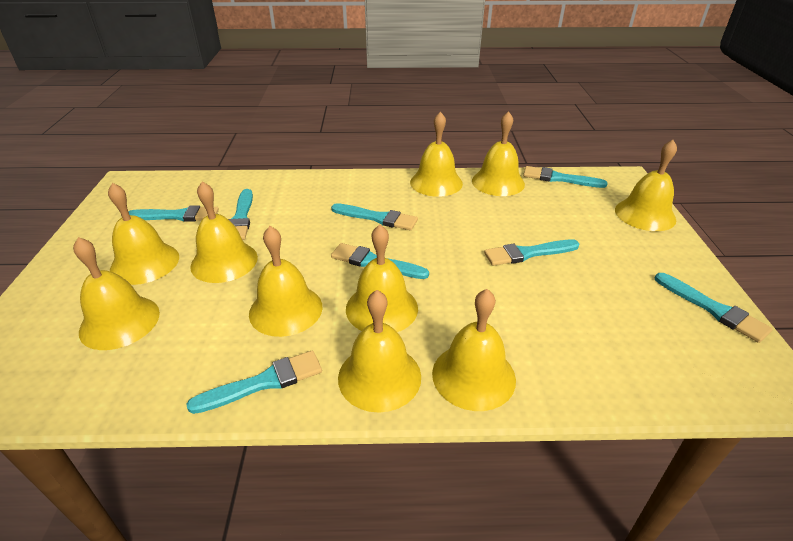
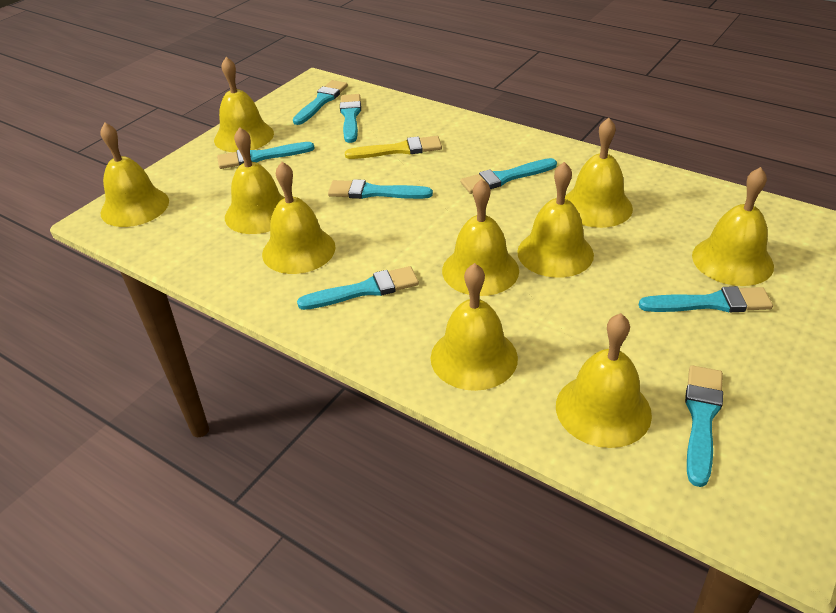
yellow brush: none = 0 -> [345,136,442,159] = 1

